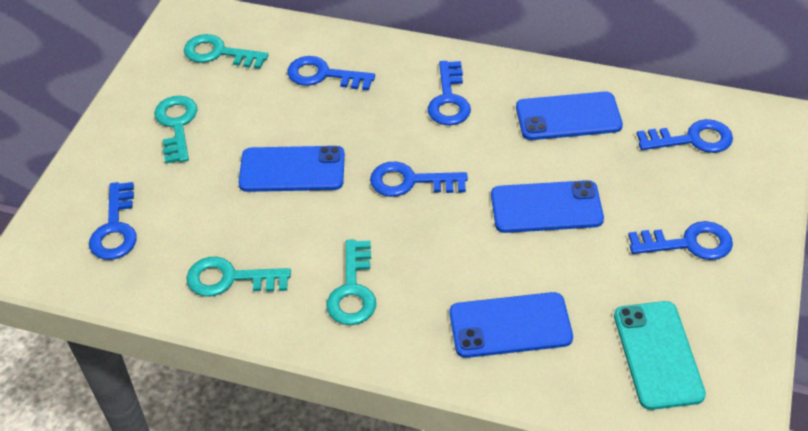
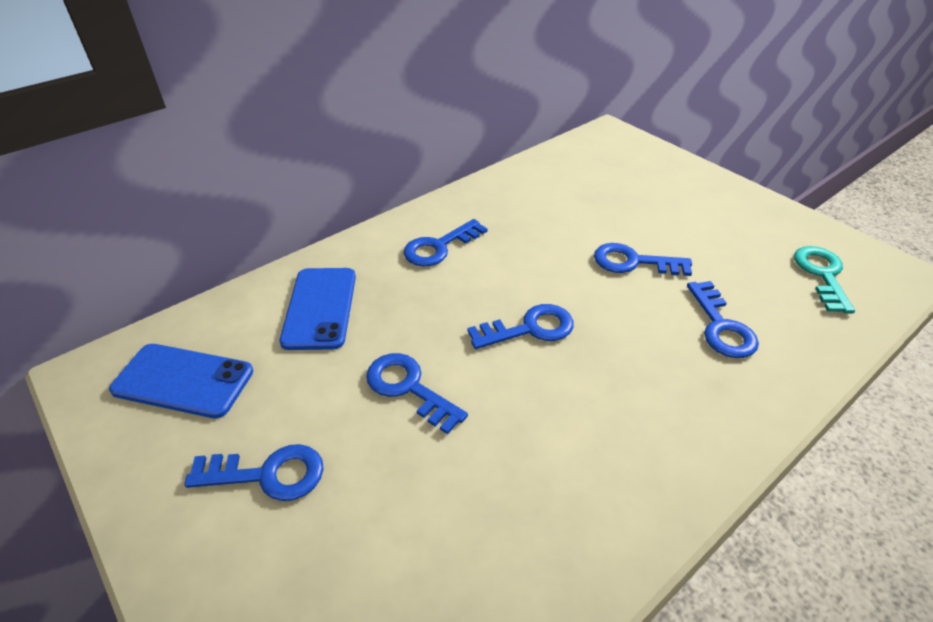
blue phone: [239,146,345,192] [450,292,573,358] [491,180,604,233] [516,91,623,140] = 4 -> [109,344,253,418] [280,268,356,350] = 2
turquoise key: [154,96,198,164] [184,34,269,69] [186,257,291,297] [326,239,376,325] = 4 -> [794,246,855,314] = 1
turquoise phone: [614,301,706,410] = 1 -> none = 0

